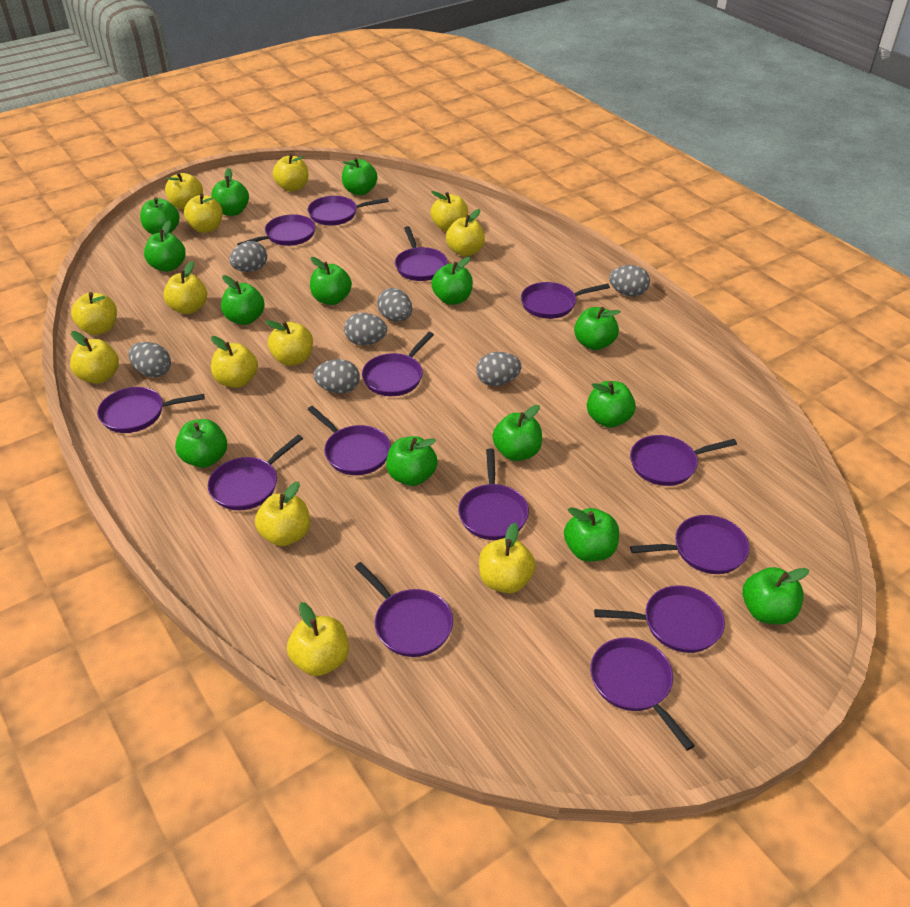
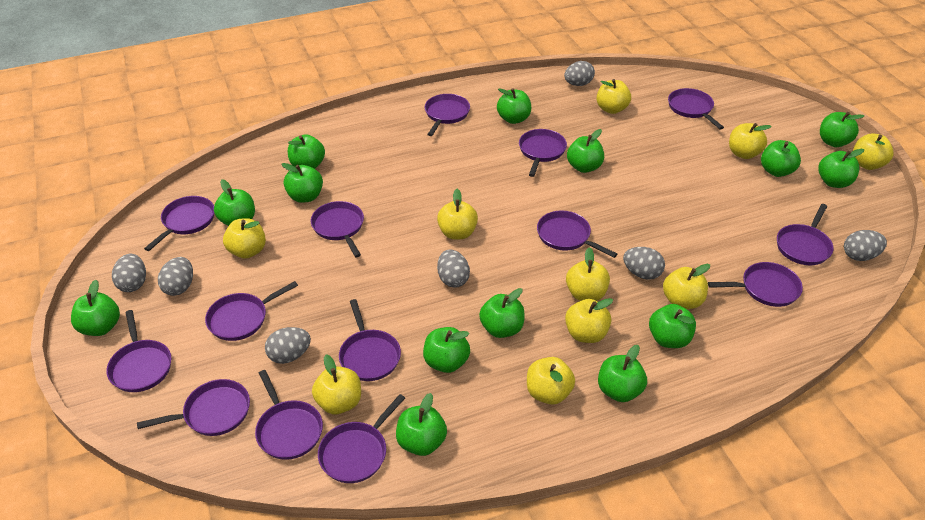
yellow apple: [70,331,119,384] [71,292,117,335] [163,261,207,314] [165,172,203,210] [184,194,223,233] [211,336,258,388] [255,482,310,546] [265,320,313,366] [273,154,309,192] [287,602,349,676] [431,191,468,232] [446,209,485,256] [479,523,536,593] = 13 -> [223,218,266,259] [312,354,361,414] [437,189,478,239] [527,357,575,405] [565,298,613,343] [566,247,610,301] [597,79,631,114] [663,264,710,309] [729,123,772,159] [853,133,894,170] = 10

